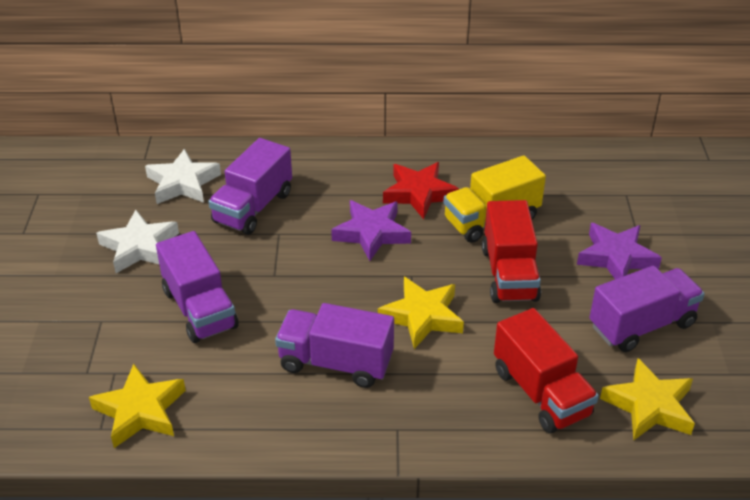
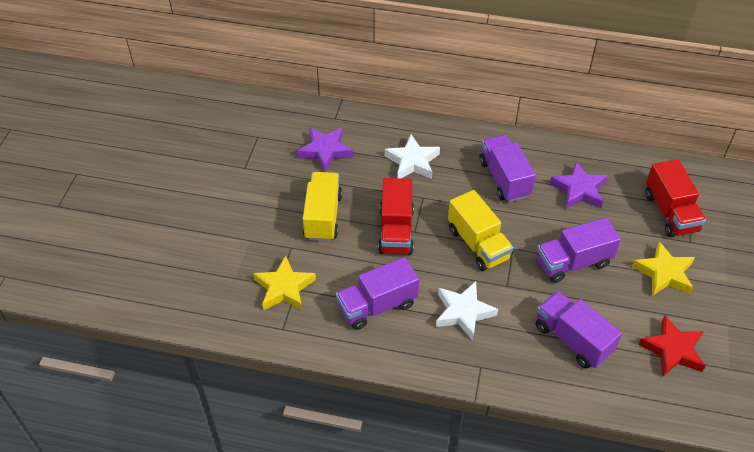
yellow star: [89,364,186,448] [378,277,464,349] [600,358,695,441] = 3 -> [253,256,316,311] [632,241,695,296] = 2
yellow truck: [443,155,546,243] = 1 -> [303,172,342,242] [448,190,514,271] = 2

